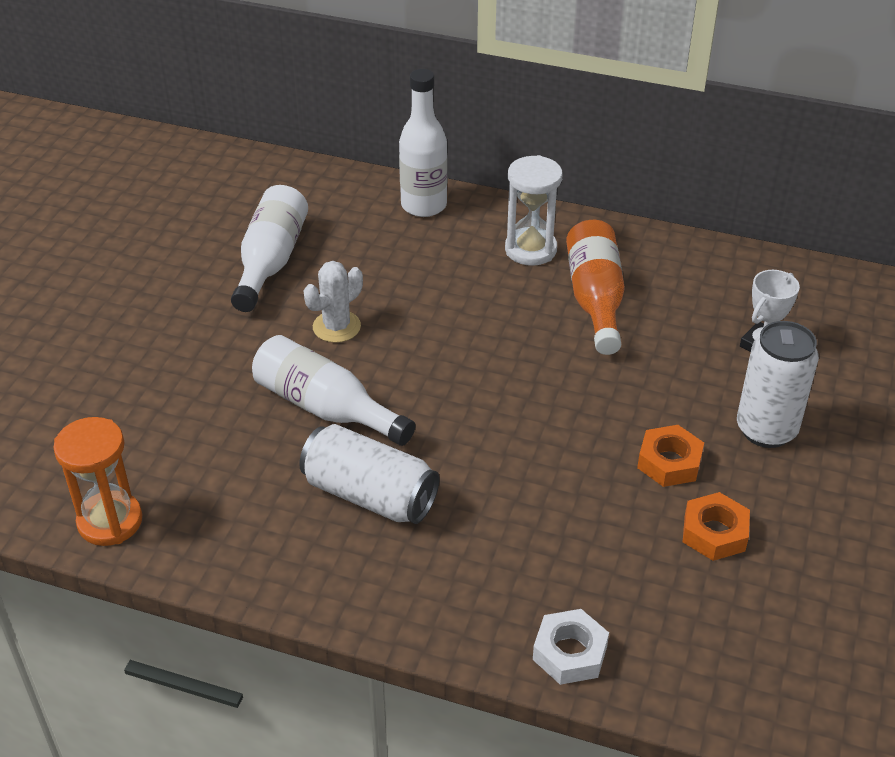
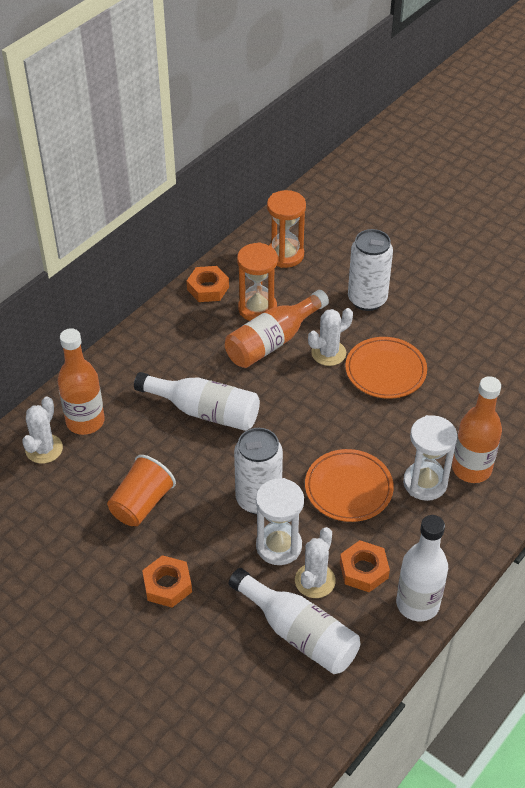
orange bottle: [566,220,625,355] = 1 -> [58,328,105,435] [225,290,329,368] [452,376,502,483] = 3
orange cup: none = 0 -> [107,455,176,526] = 1
orange hourglass: [53,417,142,546] = 1 -> [237,242,278,321] [267,190,306,268] = 2
orange nut: [637,425,704,487] [683,492,750,561] = 2 -> [142,555,192,607] [187,266,229,302] [340,540,390,592] = 3
orange plate: none = 0 -> [305,449,394,522] [345,337,427,399] = 2
white cactus: [303,261,363,343] = 1 -> [22,397,63,464] [295,527,336,598] [308,308,353,366] = 3
white hourglass: [505,155,563,266] = 1 -> [256,478,304,565] [403,415,457,501] = 2
white nut: [533,609,609,685] = 1 -> none = 0
white trophy: [740,270,800,352] = 1 -> none = 0

